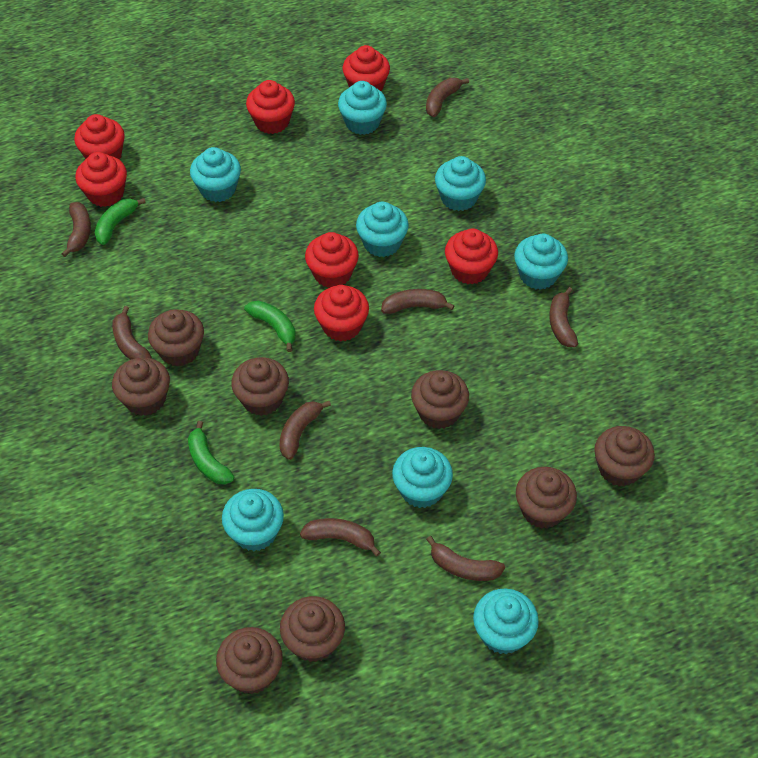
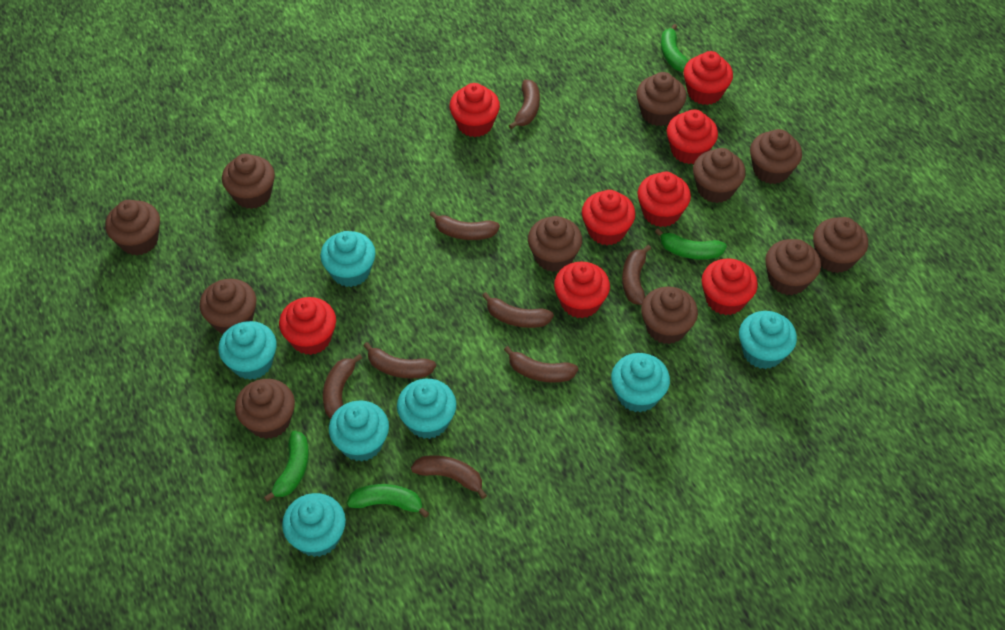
brown cupcake: [112,357,170,416] [148,310,204,367] [216,627,283,694] [231,357,289,416] [280,596,345,662] [411,370,469,429] [516,467,577,529] [594,426,655,486] = 8 -> [105,200,160,255] [200,279,256,334] [222,154,275,209] [235,379,295,439] [528,216,582,272] [636,72,687,126] [641,287,698,344] [693,148,746,203] [750,129,802,184] [765,239,821,295] [813,217,868,273] = 11
green banana: [94,198,146,245] [188,421,234,484] [244,301,296,352] = 3 -> [264,431,309,502] [347,484,429,518] [655,229,727,260] [661,24,688,72] = 4
red cupcake: [74,114,125,160] [75,152,127,207] [246,80,295,134] [305,232,359,288] [314,285,369,341] [343,45,390,92] [445,229,498,285] = 7 -> [279,297,336,355] [449,83,500,137] [554,262,610,319] [582,190,636,245] [638,172,691,227] [667,109,718,164] [684,51,733,105] [702,259,758,315] = 8
turquoise cupcake: [190,147,241,202] [222,489,284,551] [338,81,387,135] [356,202,409,257] [392,447,453,508] [435,156,486,211] [473,588,539,654] [514,234,568,290] = 8 -> [218,321,277,380] [282,493,346,557] [320,231,376,287] [329,400,389,462] [397,379,456,439] [611,353,670,413] [739,311,797,369] = 7

